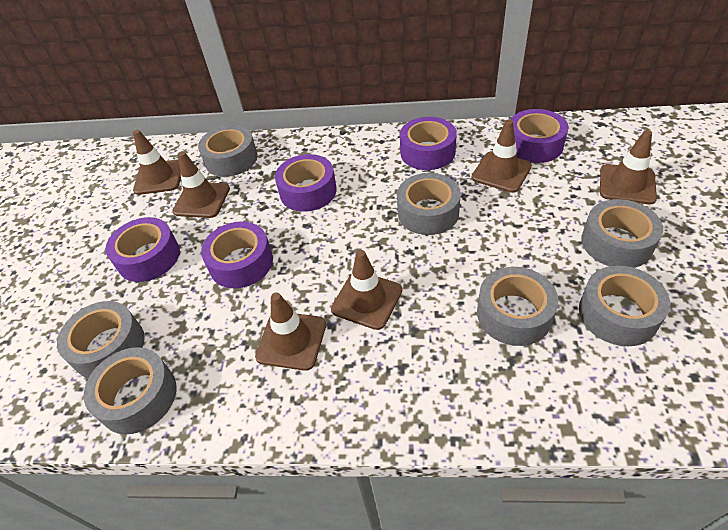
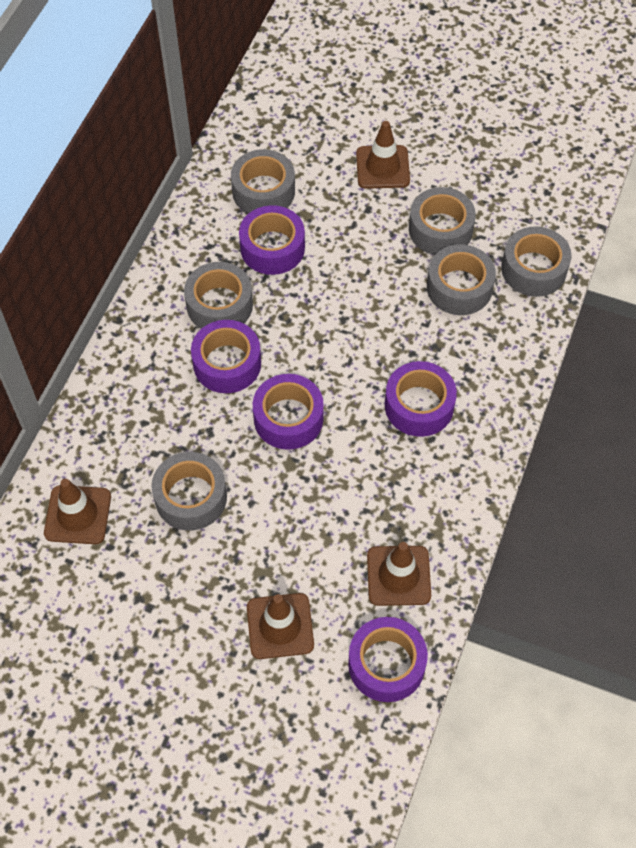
brown traffic cone: [133,130,181,195] [172,151,230,218] [255,292,326,371] [331,250,402,330] [472,120,532,193] [600,130,657,205] = 6 -> [44,479,111,544] [247,593,314,659] [356,121,410,189] [367,542,431,606] = 4
grey tape: [57,301,145,378] [83,347,176,434] [198,125,258,177] [397,173,461,235] [477,267,558,346] [579,266,670,346] [581,199,663,268] = 7 -> [152,452,227,530] [184,262,253,329] [231,149,295,214] [409,187,476,255] [427,245,496,315] [501,226,572,297] = 6

